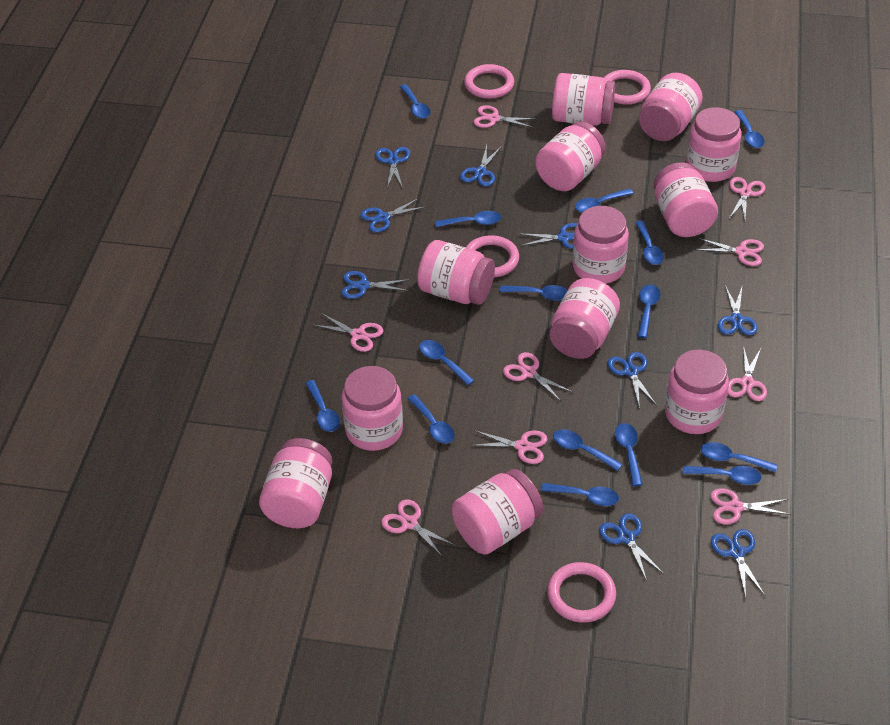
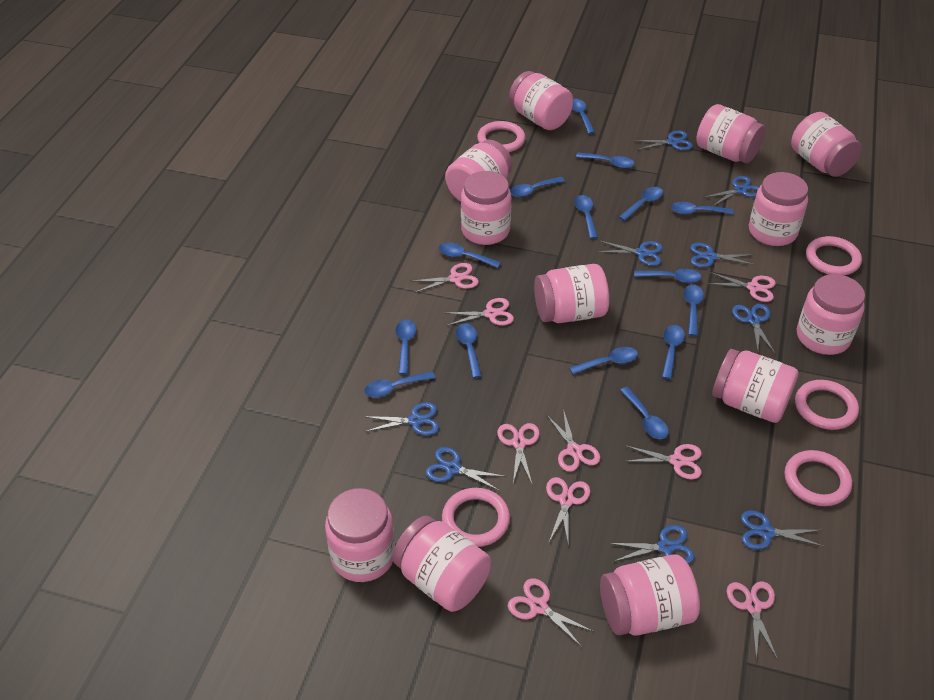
pink ring: [464,64,514,99] [466,235,519,277] [547,562,616,623] [604,70,651,104] = 4 -> [442,488,510,547] [477,121,525,152] [784,450,852,506] [795,380,859,430] [806,236,862,275] = 5

